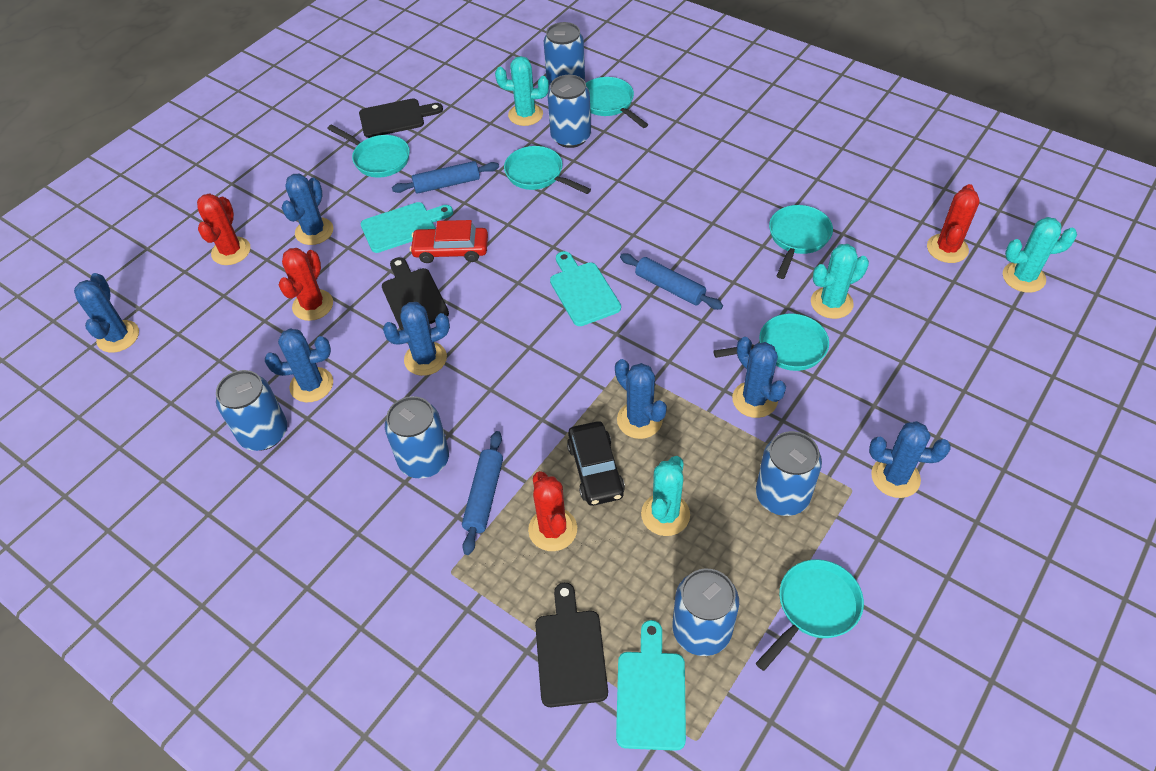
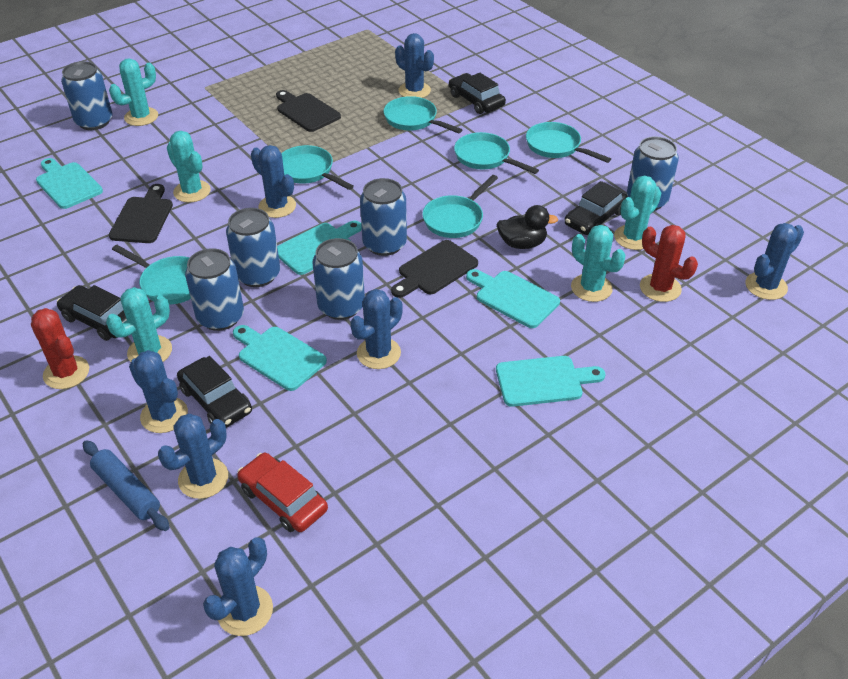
black car: [567,421,625,506] = 1 -> [57,285,127,341] [177,356,252,428] [449,73,506,114] [564,181,628,235] = 4
black duck: none = 0 -> [497,205,558,249] = 1
blue rolling pin: [392,161,499,194] [462,431,503,555] [620,254,723,310] = 3 -> [83,440,170,531] = 1
red cactus: [197,193,250,265] [279,248,333,321] [528,471,577,551] [927,184,980,263] = 4 -> [31,308,89,389] [640,225,698,302] = 2
turquoise cactus: [495,56,549,126] [641,456,690,536] [811,244,869,319] [1003,217,1077,293] = 4 -> [106,287,172,362] [109,58,158,126] [167,131,211,203] [571,225,625,302] [614,176,661,250] = 5
turquoise cutting board: [361,202,453,253] [550,251,621,326] [616,620,686,751] = 3 -> [36,158,103,209] [233,325,327,391] [277,221,362,275] [466,269,560,328] [496,356,605,407] = 5

